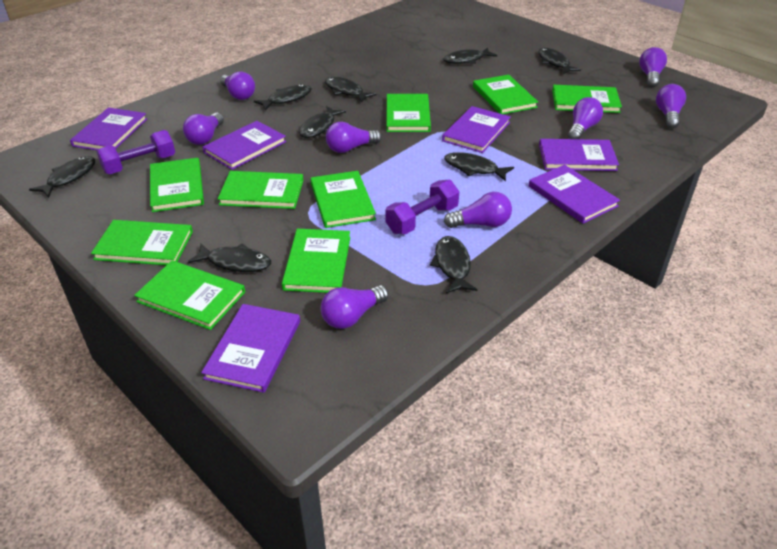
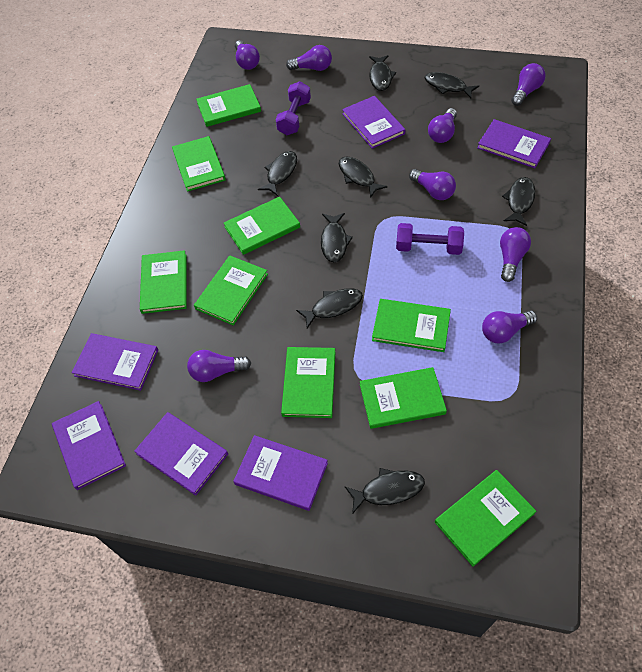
black fish: [29,156,95,198] [188,243,271,272] [254,84,312,111] [299,106,346,138] [325,77,377,103] [430,236,477,293] [443,47,497,64] [444,152,514,181] [538,48,581,74] = 9 -> [258,151,297,196] [296,288,363,328] [321,213,353,262] [339,157,388,198] [345,468,425,514] [369,55,396,91] [425,72,479,98] [502,177,535,226] = 8

